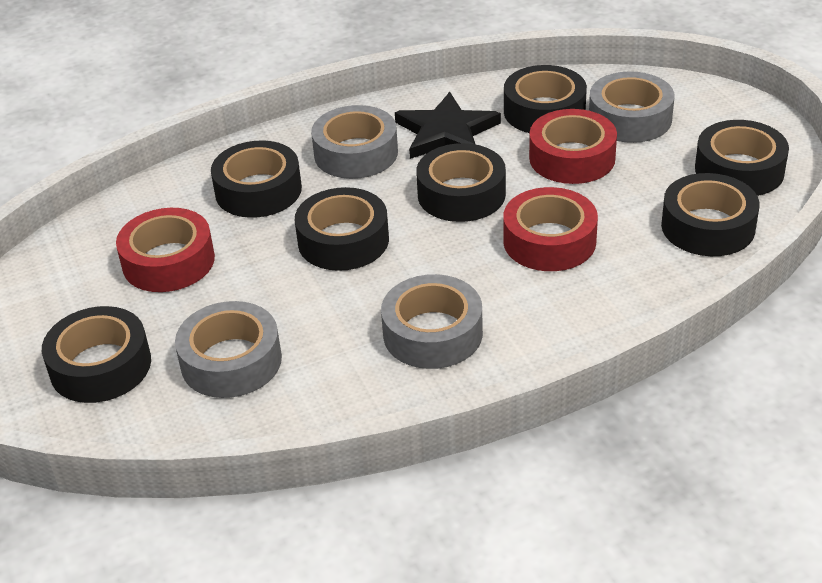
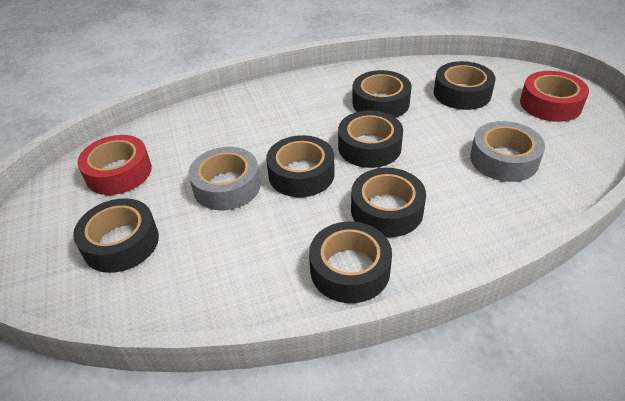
black star: [395,92,501,159] = 1 -> none = 0
grey tape: [175,301,282,398] [311,105,398,179] [381,274,483,369] [589,71,674,143] = 4 -> [189,147,261,210] [470,121,545,182] = 2
red tape: [116,208,215,292] [503,187,598,271] [529,109,617,184] = 3 -> [77,135,152,195] [520,71,589,122] = 2

